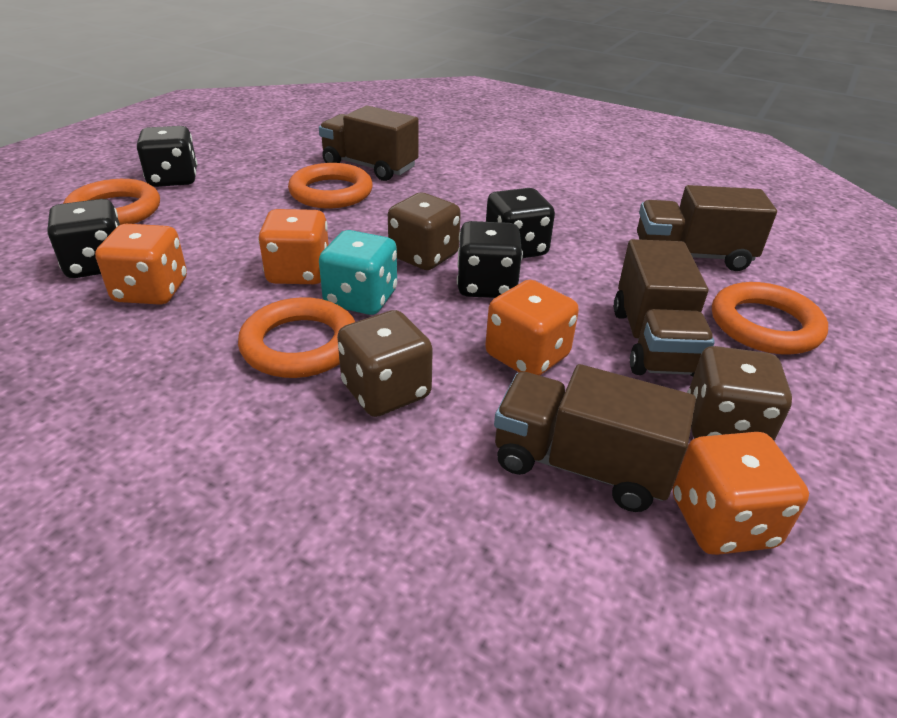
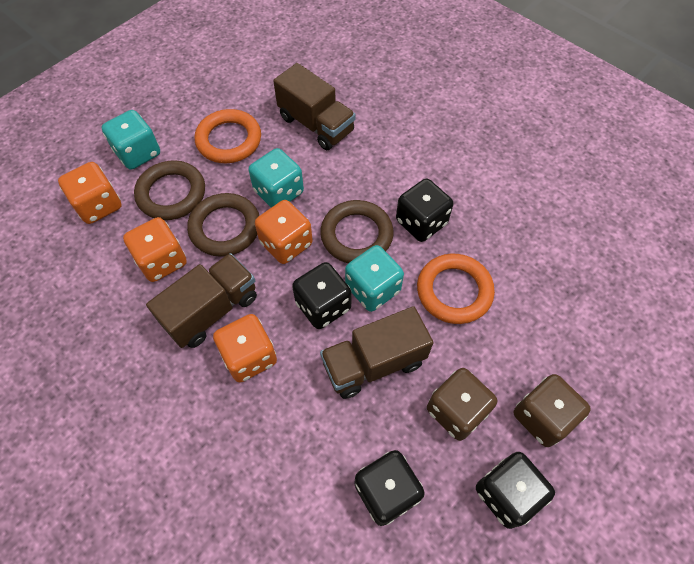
brown dice: [337,310,433,417] [388,193,461,270] [687,346,792,441] = 3 -> [427,368,497,441] [514,374,591,447] = 2
brown ring: none = 0 -> [134,160,205,220] [187,193,259,257] [320,200,394,263] = 3
brown truck: [319,106,419,181] [494,364,696,512] [614,239,715,377] [637,185,777,271] = 4 -> [146,253,257,348] [273,63,356,150] [320,306,434,399] = 3
orange ring: [63,179,160,225] [238,297,355,378] [288,163,373,208] [712,282,828,355] = 4 -> [195,109,261,163] [417,254,495,324] = 2
turquoise dice: [319,230,397,315] = 1 -> [102,110,160,170] [249,148,304,207] [345,245,404,312] = 3

